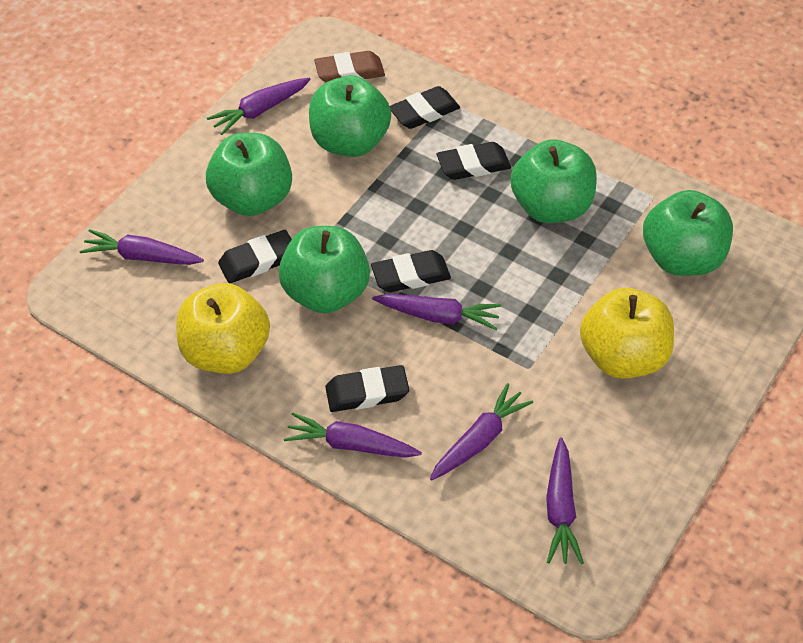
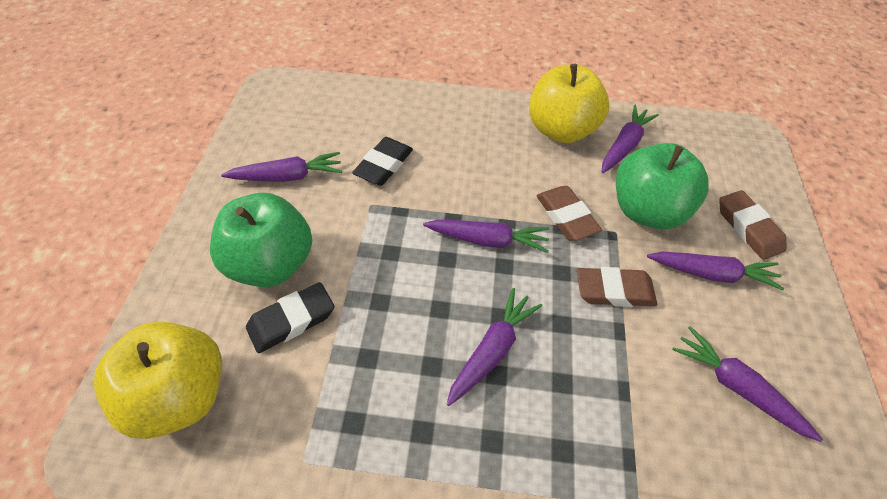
black eraser: [218,230,292,283] [325,365,409,412] [371,250,451,292] [390,86,460,129] [437,142,511,180] = 5 -> [246,282,335,353] [352,137,413,186] = 2
brown eraser: [314,51,385,83] = 1 -> [537,186,602,241] [577,267,657,307] [719,190,786,260] = 3
green apple: [206,133,292,216] [279,226,370,313] [309,76,391,157] [510,139,597,223] [643,190,733,276] = 5 -> [210,193,312,287] [616,143,709,229] = 2

